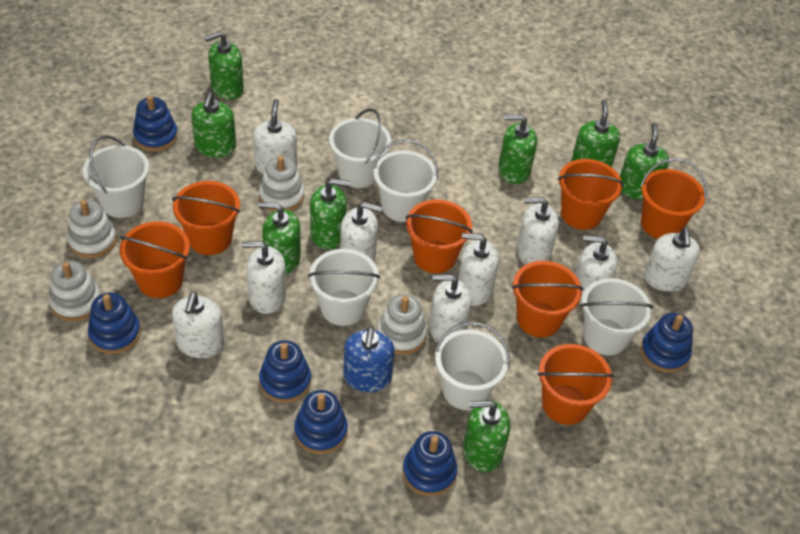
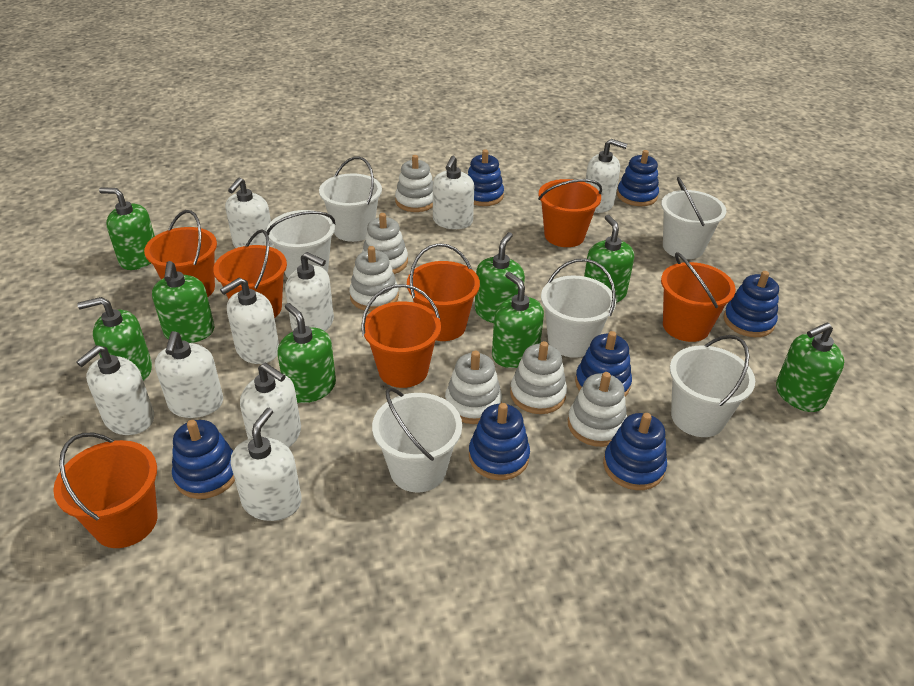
blue soap dispenser: [343,327,395,392] = 1 -> none = 0
blue stacking toy: [88,292,141,354] [133,95,178,152] [259,340,311,403] [294,390,348,454] [402,431,457,496] [641,313,693,373] = 6 -> [172,420,235,499] [468,149,504,206] [469,403,530,480] [575,331,632,396] [603,413,667,490] [617,150,659,206] [723,271,779,337] = 7
white stacking toy: [49,261,101,322] [67,200,117,258] [259,156,304,211] [377,294,427,355] = 4 -> [349,246,399,311] [362,213,408,274] [395,155,433,212] [445,351,502,424] [510,341,567,414] [568,372,627,447] = 6

